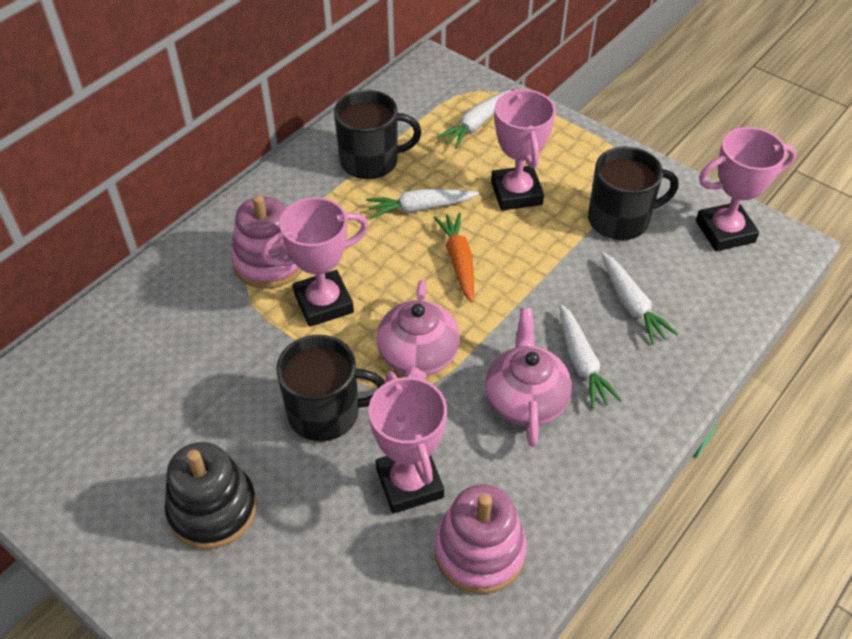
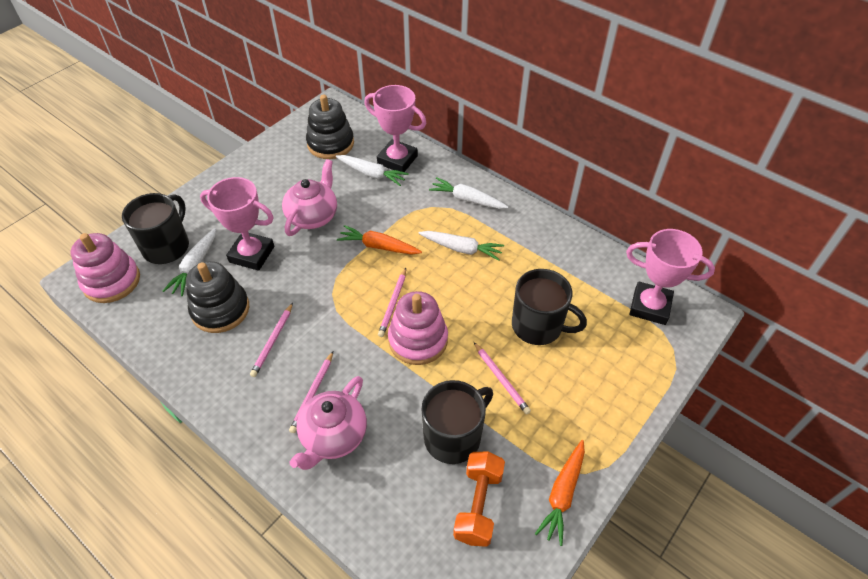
black stacking toy: [165,442,257,549] = 1 -> [186,261,249,333] [306,94,354,159] = 2
orange carrot: [433,213,474,303] = 1 -> [337,225,422,255] [535,440,585,546] = 2
orange dumbbell: none = 0 -> [453,451,505,547] = 1
pink pencil: none = 0 -> [250,303,293,377] [289,352,333,433] [378,268,406,337] [474,342,531,414] = 4
pink trophy: [261,197,369,327] [368,371,447,514] [491,88,556,211] [696,127,796,251] = 4 -> [200,177,274,271] [364,85,426,172] [626,229,715,325] = 3

